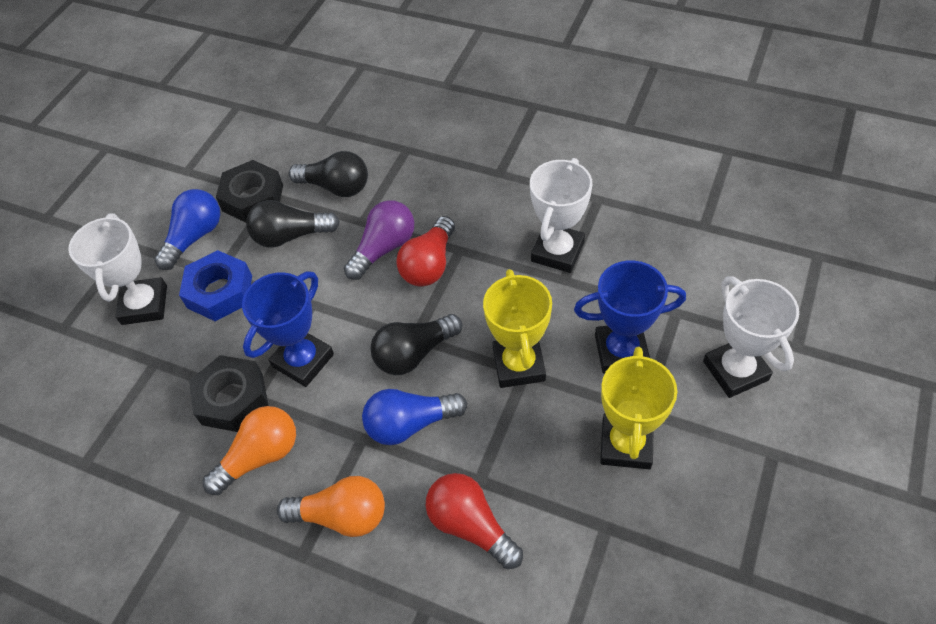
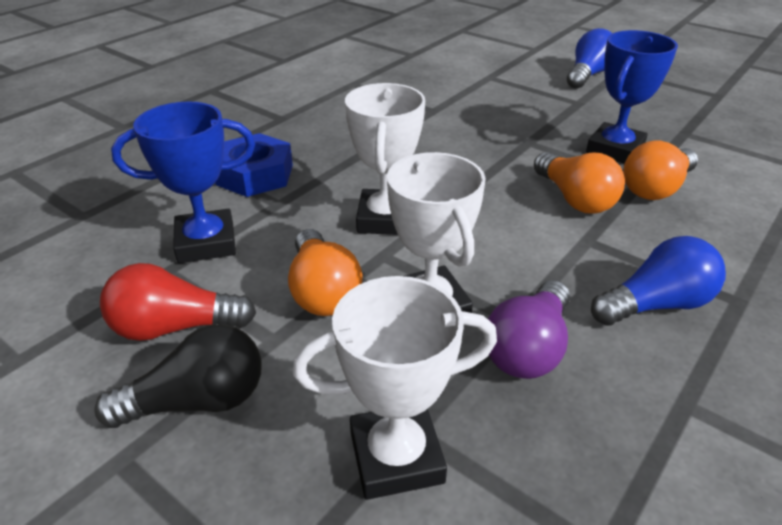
black light bulb: [246,200,340,248] [289,151,368,197] [370,314,462,375] = 3 -> [94,324,262,428] = 1
black nut: [189,355,269,432] [216,160,283,223] = 2 -> none = 0
orange light bulb: [202,406,296,495] [277,476,385,537] = 2 -> [288,229,363,316] [534,152,625,214] [623,140,698,200] = 3
red light bulb: [396,216,455,286] [426,473,523,569] = 2 -> [100,263,256,341] = 1
yellow trophy: [483,269,552,388] [600,347,677,469] = 2 -> none = 0

